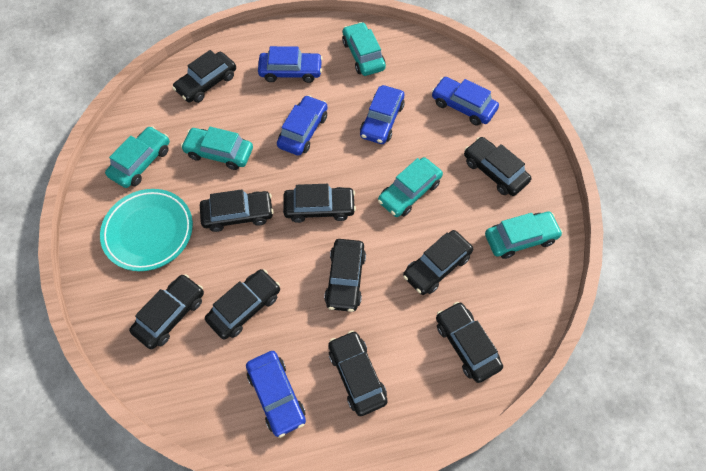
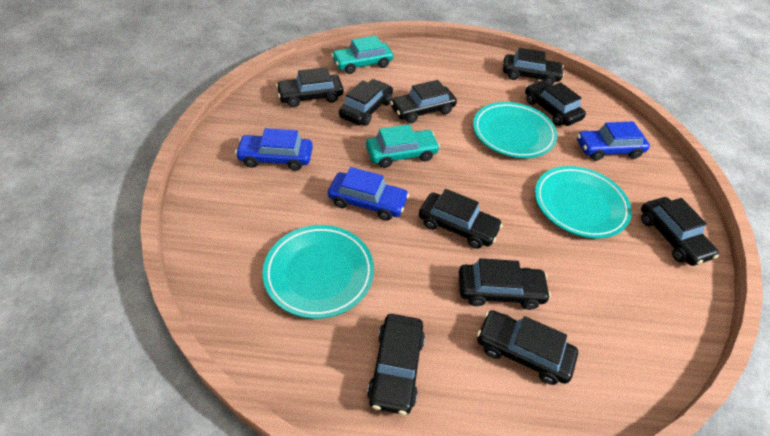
blue car: [246,351,306,438] [258,46,323,83] [277,95,328,156] [360,85,405,144] [432,77,499,125] = 5 -> [235,128,313,171] [328,167,409,221] [577,121,650,161] = 3
turquoise car: [105,126,170,188] [181,127,253,170] [342,22,386,76] [378,157,443,217] [485,212,563,259] = 5 -> [331,36,393,74] [366,125,440,168] = 2
turquoise plate: [100,189,193,271] = 1 -> [263,225,374,319] [473,102,557,158] [535,166,632,238] = 3

